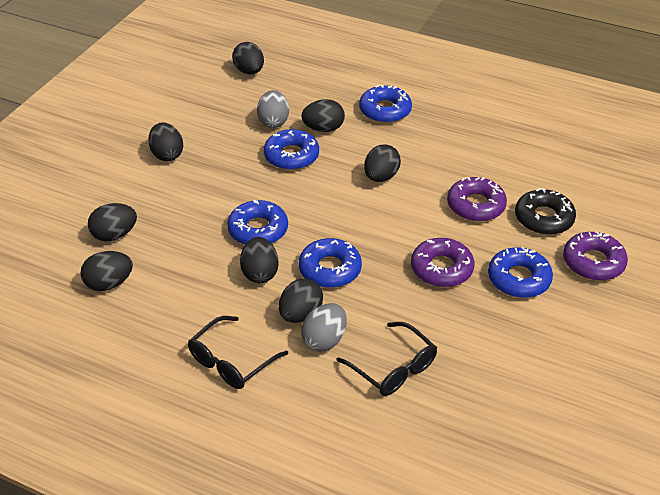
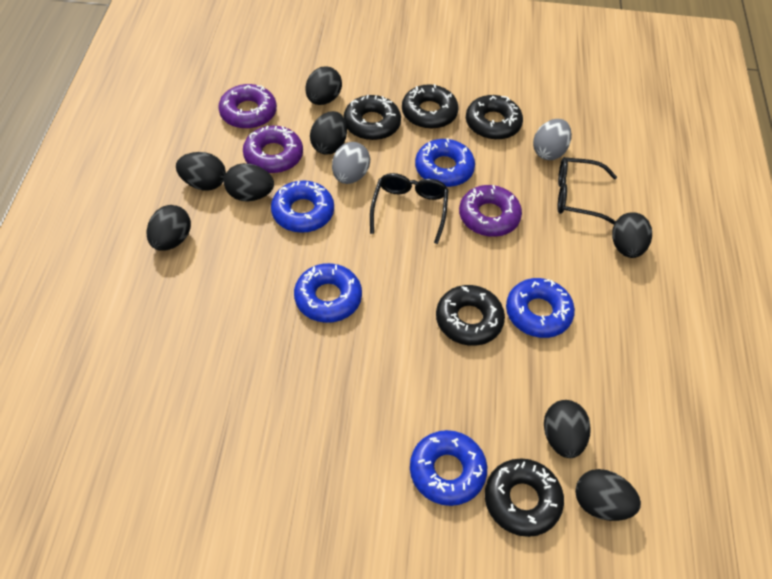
black donut: [515,188,576,235] = 1 -> [343,95,401,140] [402,84,459,129] [436,285,505,346] [466,95,523,140] [485,458,564,537] = 5

